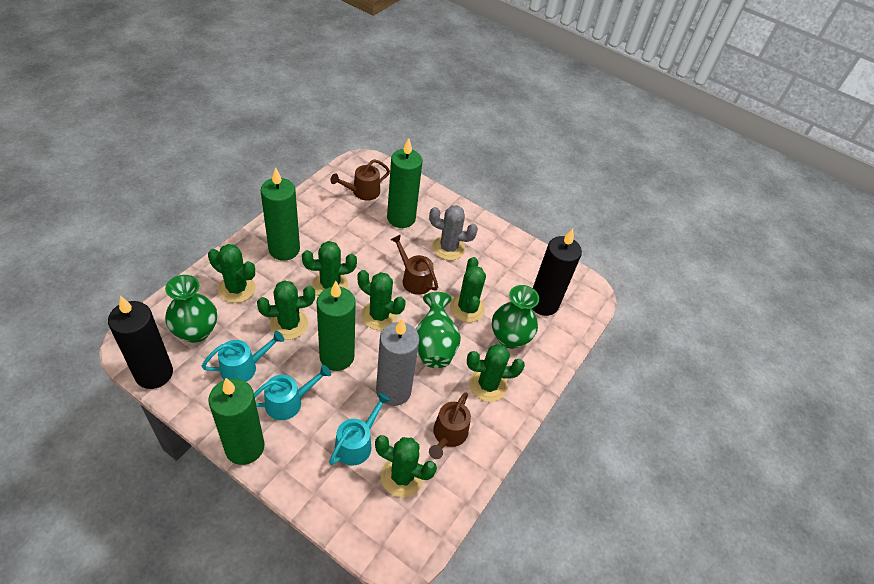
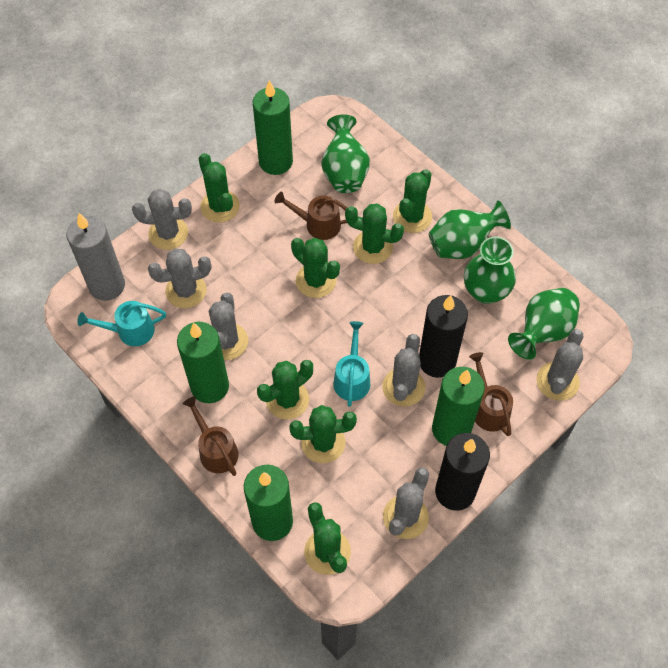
green vase: [165,275,217,343] [416,292,461,368] [492,285,539,349] = 3 -> [321,114,370,193] [429,200,511,259] [464,237,516,304] [508,288,580,360] = 4
grey cactus: [429,205,478,260] = 1 -> [132,189,192,250] [148,248,212,308] [209,293,248,360] [382,334,426,407] [383,467,429,539] [536,329,583,401] = 6
turquoise watering can: [202,331,284,382] [254,365,331,420] [329,393,391,466] = 3 -> [77,301,166,346] [333,321,370,407] = 2

